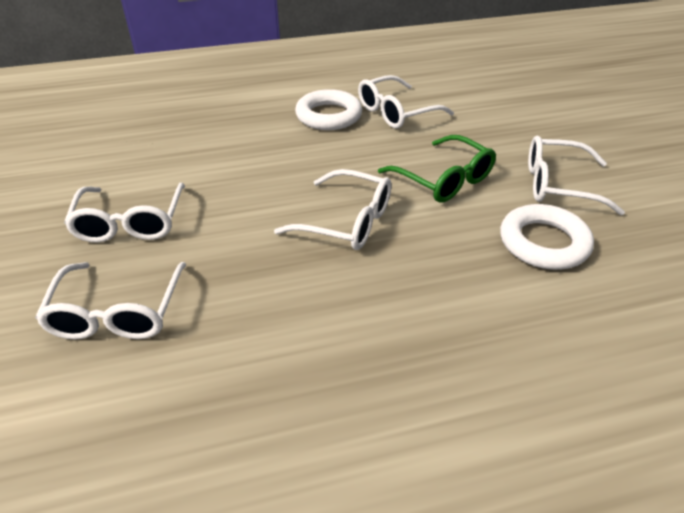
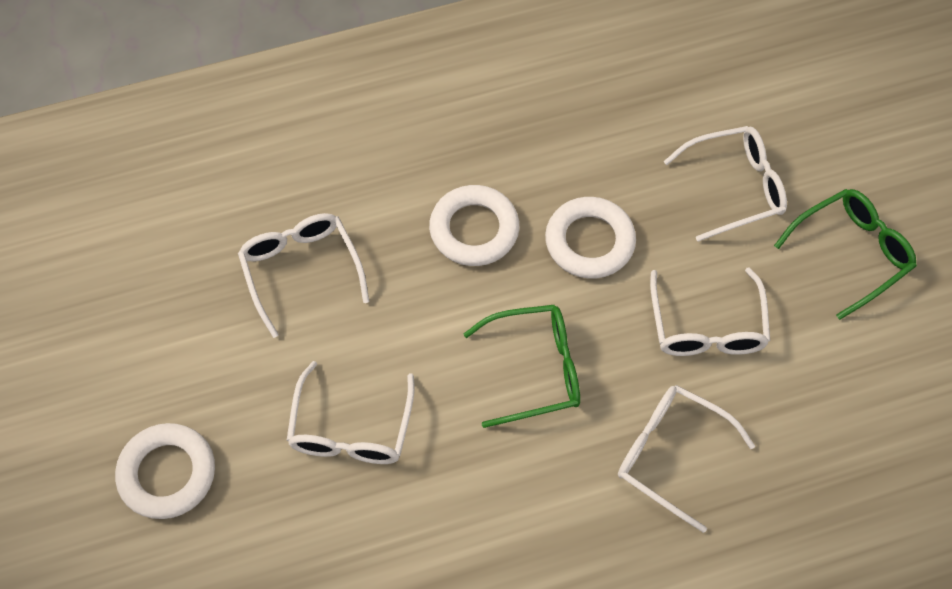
green glasses: [378,135,496,203] = 1 -> [463,305,580,428] [774,189,917,320] = 2
white ring: [295,89,362,130] [500,204,594,270] = 2 -> [115,423,215,519] [429,185,520,266] [545,197,636,279] = 3

